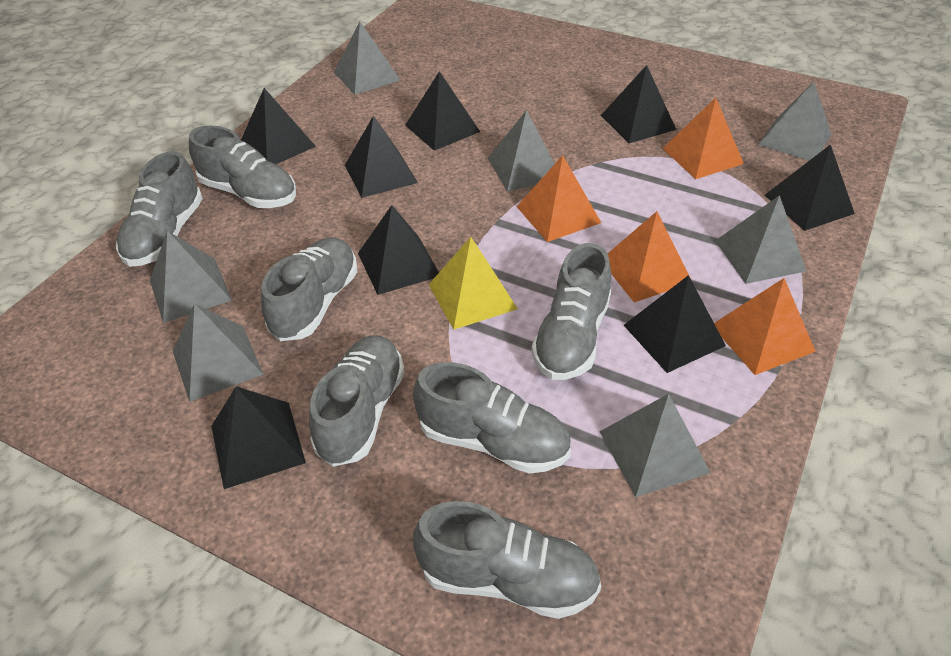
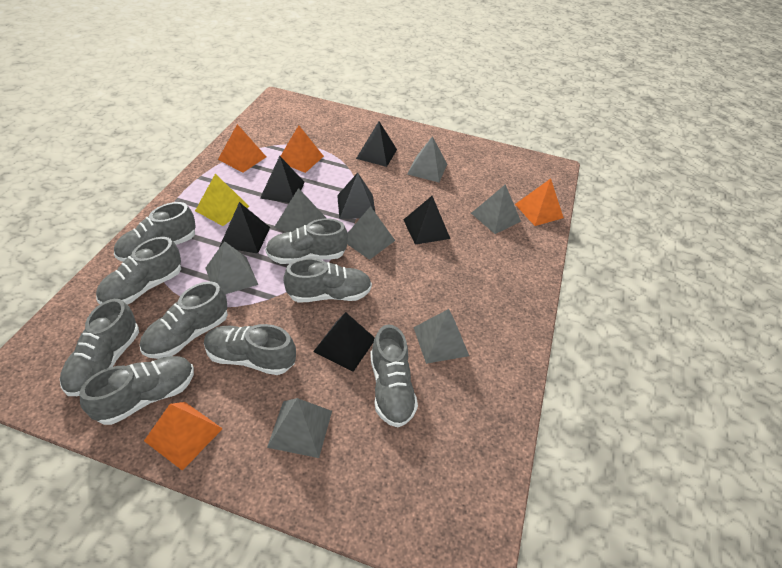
black pyramid: [211,387,306,489] [241,88,316,164] [345,116,418,198] [358,205,439,295] [405,71,480,151] [601,65,676,143] [624,275,726,373] [765,144,855,231] = 8 -> [219,202,270,254] [260,156,305,203] [313,312,375,372] [337,173,376,219] [356,122,397,167] [404,196,450,245] = 6
grey shoe: [116,151,203,267] [189,125,296,208] [261,237,357,341] [309,335,405,467] [413,362,571,473] [413,501,601,619] [532,243,611,380] = 7 -> [60,299,139,396] [80,356,194,425] [96,237,181,305] [114,202,196,262] [140,281,228,359] [204,324,296,375] [265,219,348,264] [283,258,372,303] [370,325,418,427] = 9

